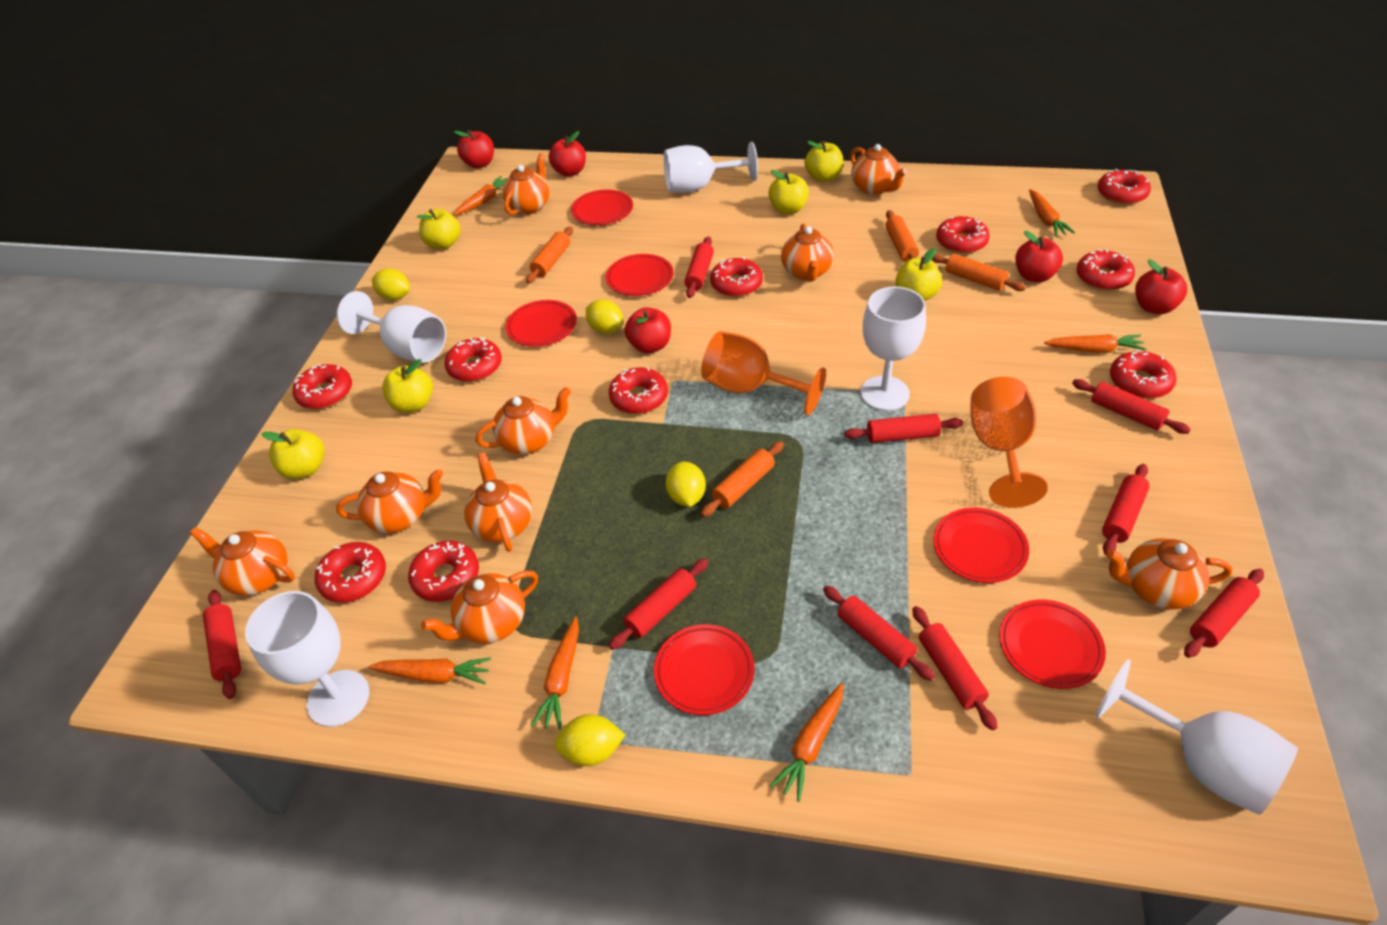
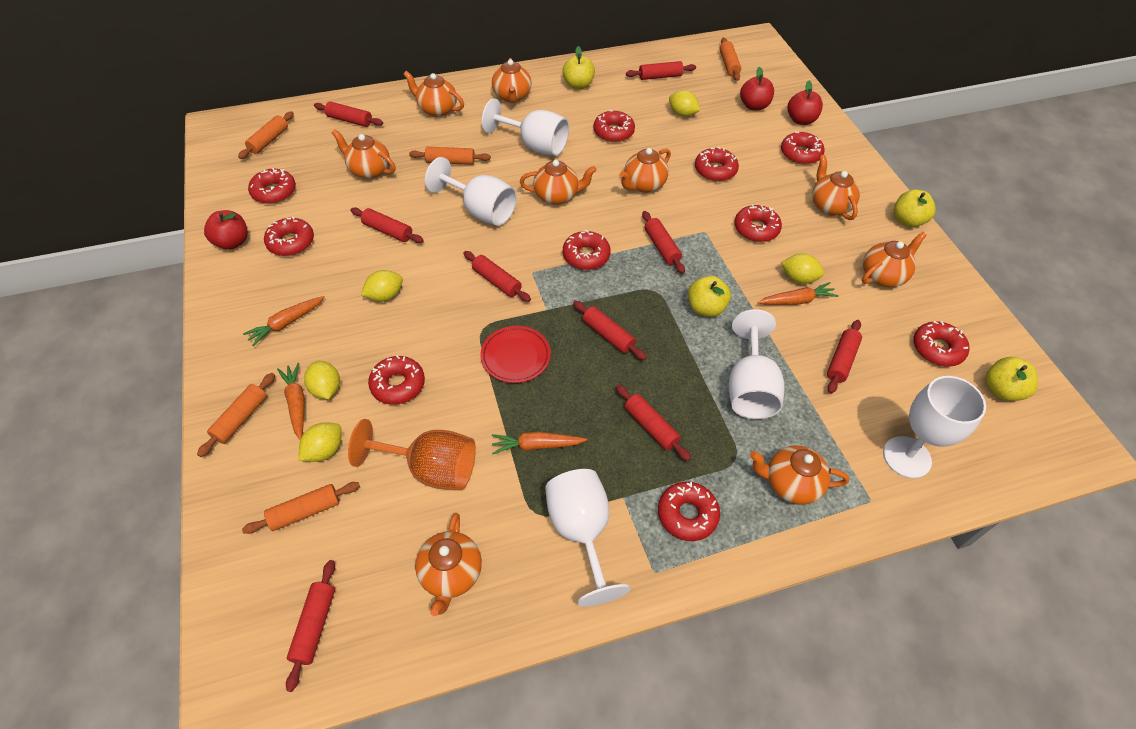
orange carrot: [368,657,491,684] [454,176,507,215] [531,617,579,730] [770,683,844,802] [1029,189,1075,237] [1044,334,1147,353] = 6 -> [243,296,325,347] [277,363,305,440] [492,432,587,454] [758,282,838,305] = 4
orange goblet: [701,331,826,415] [970,377,1048,508] = 2 -> [348,419,476,490] = 1
orange rolling pin: [526,226,573,284] [701,441,784,517] [885,210,919,262] [931,253,1026,291] = 4 -> [197,373,275,457] [238,111,294,159] [242,482,360,534] [409,147,491,165] [720,38,741,81] = 5
red apple: [454,130,494,168] [549,131,586,177] [624,307,671,353] [1015,231,1063,282] [1135,260,1187,314] = 5 -> [204,210,248,250] [740,67,774,111] [788,81,823,125] = 3
red plate: [506,300,577,347] [571,189,633,225] [606,254,674,296] [654,624,755,715] [933,507,1029,583] [999,599,1106,689] = 6 -> [480,326,551,383] = 1
yellow apple: [261,429,325,479] [382,359,433,413] [417,209,461,249] [768,170,809,214] [805,141,843,182] [895,248,942,301] = 6 -> [562,46,595,89] [688,276,731,317] [894,189,936,227] [986,357,1038,401] = 4
yellow lemon: [372,268,410,300] [554,714,625,766] [586,299,623,334] [666,462,706,507] = 4 -> [299,422,342,462] [304,361,340,399] [361,270,403,302] [669,90,700,117] [781,253,824,284] = 5

